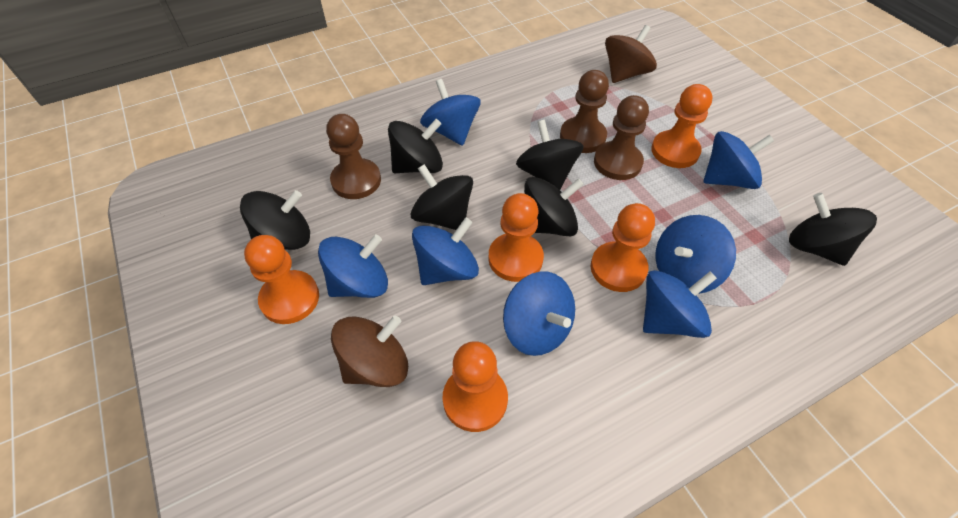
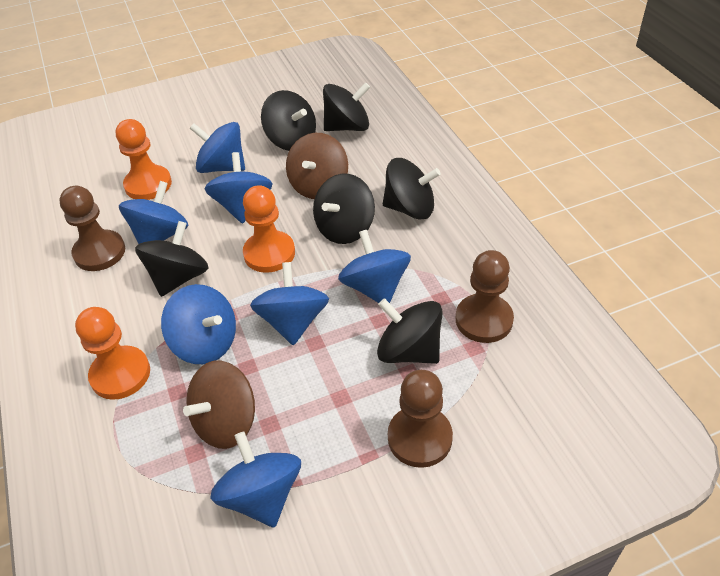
orange pawn: [244,235,319,324] [443,341,508,432] [488,193,544,282] [591,203,655,292] [651,84,712,168] = 5 -> [75,307,150,400] [116,119,172,200] [243,185,295,273] = 3

